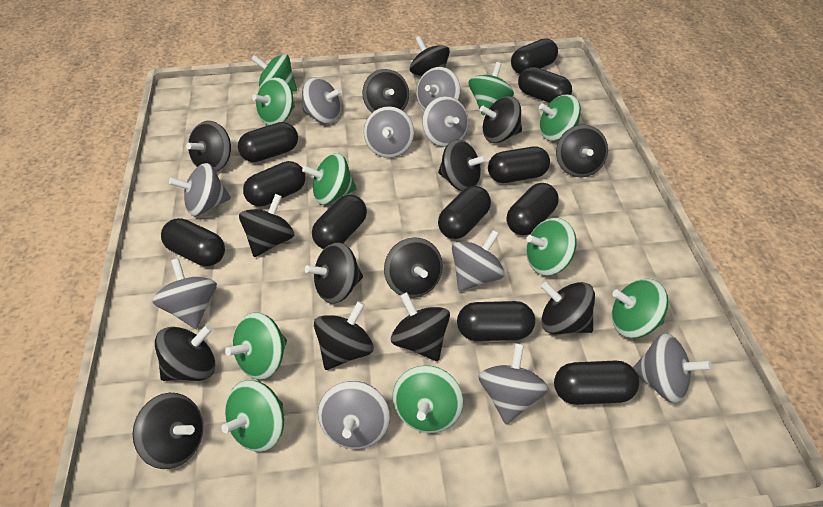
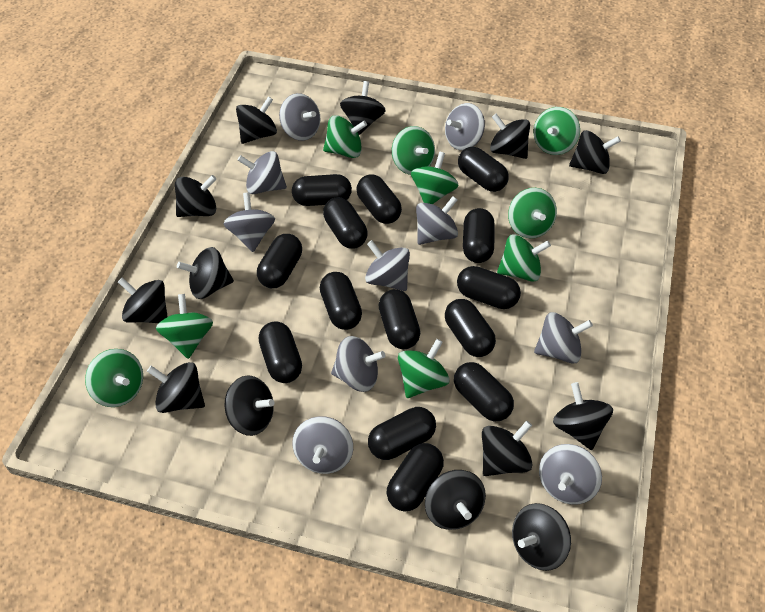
black capsule: [161,218,225,266] [238,122,298,162] [243,161,306,207] [312,195,367,249] [438,186,491,239] [457,301,535,341] [488,146,550,183] [507,183,559,235] [511,38,558,74] [518,67,572,103] [554,361,639,405] = 11 -> [257,234,302,288] [259,321,302,383] [292,174,352,206] [320,272,362,330] [323,197,368,249] [357,174,402,224] [368,407,436,460] [379,289,420,349] [386,443,444,511] [445,299,496,357] [454,362,514,421] [457,266,521,309] [458,147,509,192] [463,208,495,263] = 14
black spinning top: [133,393,203,469] [155,325,215,381] [186,121,231,172] [239,194,294,257] [305,242,363,304] [314,301,374,370] [362,69,409,113] [384,237,443,298] [391,292,450,361] [410,36,450,76] [438,139,487,191] [480,96,522,143] [541,282,595,334] [556,125,608,177] = 14 -> [118,277,168,323] [147,362,205,413] [175,175,216,217] [177,247,234,299] [225,375,274,436] [236,96,277,144] [340,81,386,135] [425,470,486,530] [482,421,533,476] [490,114,530,159] [512,503,571,571] [553,382,613,450] [569,130,621,174] = 13
green spinning top: [221,380,284,452] [225,312,287,380] [251,54,297,92] [252,77,295,125] [302,153,357,205] [393,365,463,433] [468,62,514,115] [526,218,576,276] [539,94,581,141] [612,279,668,338] = 10 -> [85,349,143,407] [156,294,213,359] [323,115,367,158] [392,126,435,175] [398,339,450,398] [411,152,459,204] [497,234,551,282] [508,188,557,238] [533,107,580,155] = 9

